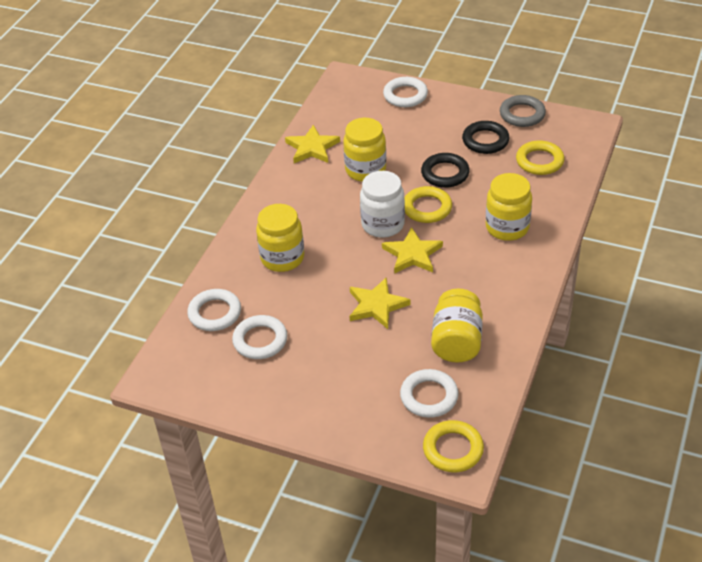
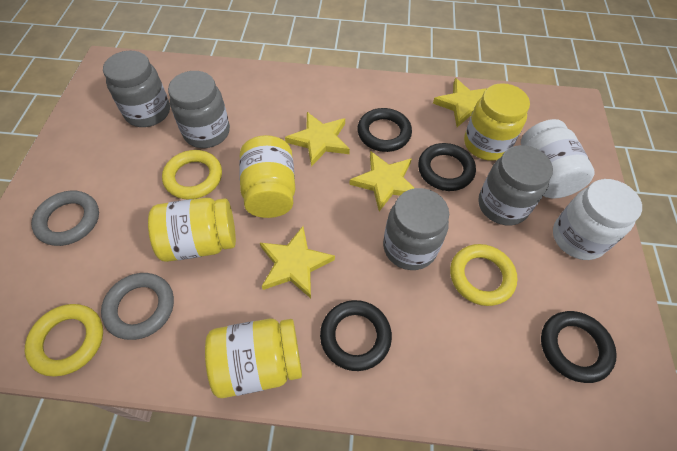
black ring: [421,153,470,188] [462,121,509,154] = 2 -> [320,300,392,371] [357,108,412,152] [418,143,476,191] [541,311,617,383] = 4
grey jar: none = 0 -> [103,51,170,127] [168,71,230,148] [383,188,449,270] [478,145,553,226] = 4
grey ring: [500,95,546,127] = 1 -> [31,191,99,246] [101,273,174,340] = 2
white jar: [360,171,405,238] = 1 -> [521,119,595,199] [553,179,642,260] = 2
white ring: [187,289,241,331] [232,315,287,359] [383,77,428,107] [400,369,459,418] = 4 -> none = 0
yellow star: [285,125,340,163] [350,277,411,329] [382,227,443,274] = 3 -> [260,226,335,298] [285,112,350,167] [349,151,414,211] [433,78,487,127] = 4

